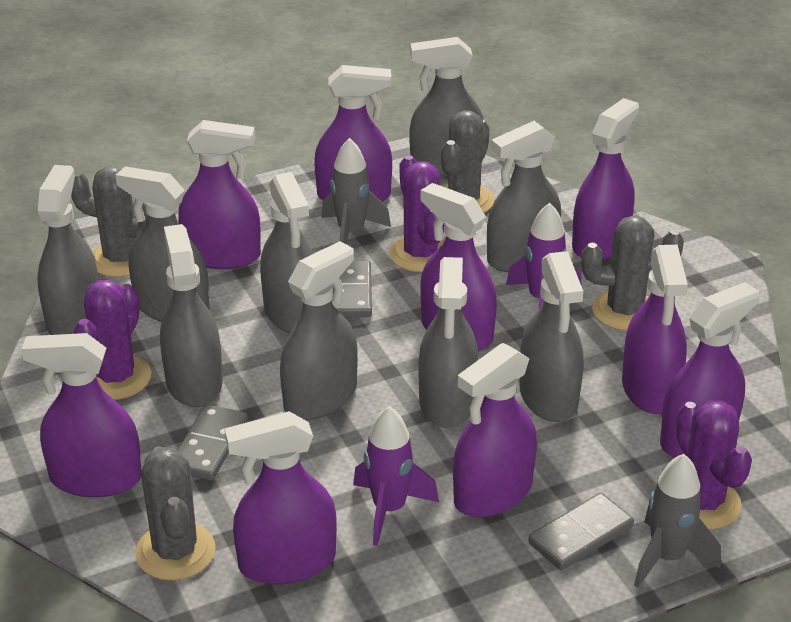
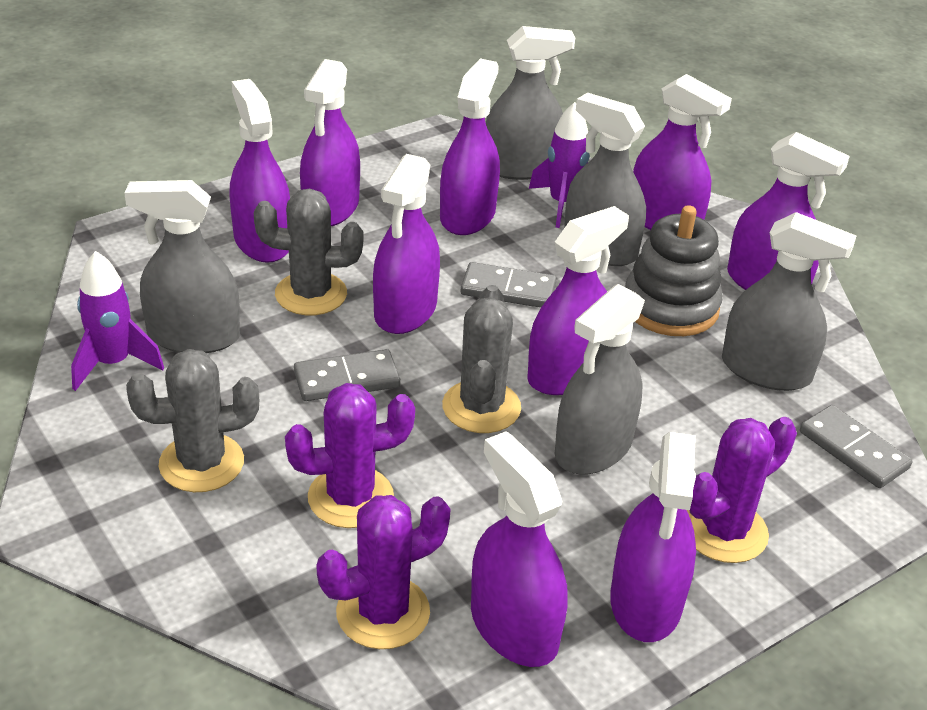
grey cactus: [71,166,148,277] [135,446,215,581] [441,110,494,213] [581,216,684,331] = 4 -> [126,349,259,492] [254,189,364,315] [442,285,521,433] = 3
grey rocket: [321,138,391,244] [634,454,721,588] = 2 -> none = 0
grey spray bottle: [38,165,99,335] [115,166,209,322] [160,224,223,407] [260,172,314,333] [280,241,358,420] [409,37,484,176] [418,257,479,428] [487,121,561,272] [519,251,584,422] = 9 -> [124,180,240,353] [486,26,575,180] [555,284,645,475] [564,93,646,266] [722,212,856,391] = 5
grey stacking toy: none = 0 -> [625,205,723,336] = 1

